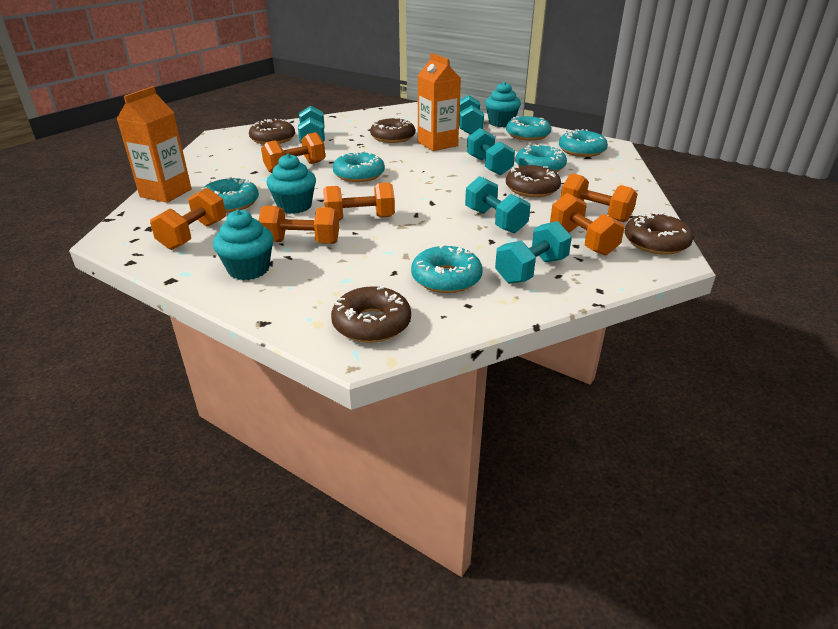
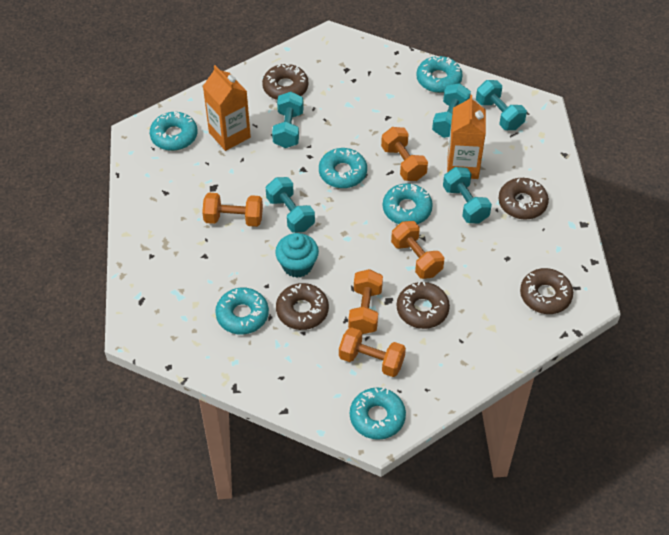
orange dumbbell: [150,188,226,250] [258,206,339,244] [261,132,325,173] [323,182,395,220] [550,193,624,256] [561,173,638,222] = 6 -> [202,193,263,227] [339,327,406,377] [348,269,383,334] [381,127,428,181] [391,221,444,279] = 5
turquoise cupcake: [213,209,274,280] [267,153,316,214] [485,82,521,127] = 3 -> [275,233,319,278] = 1

